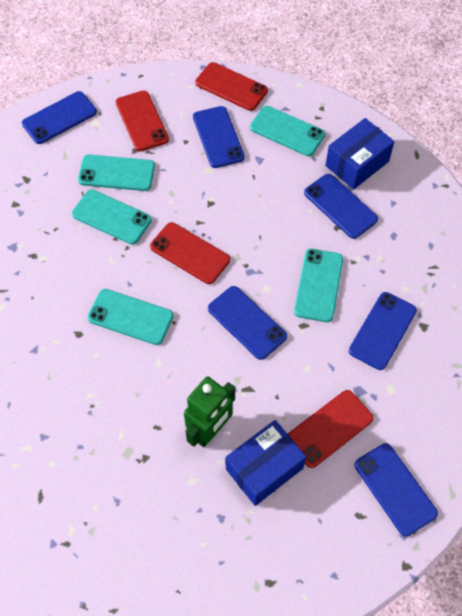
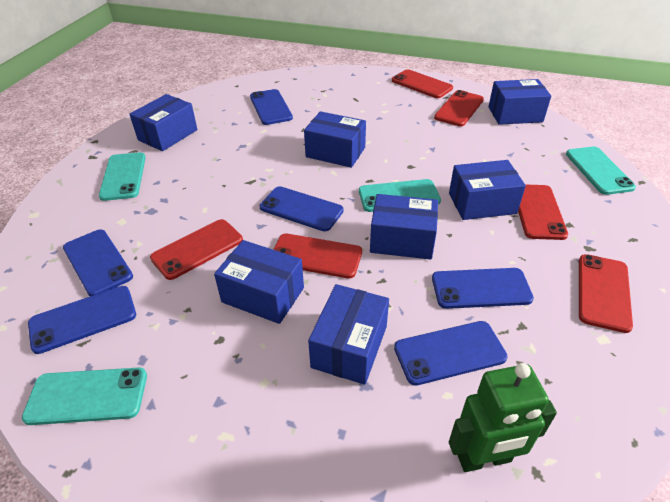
blue box: [225,420,306,506] [325,118,394,189] = 2 -> [129,94,197,151] [214,240,304,324] [304,111,366,168] [308,284,389,385] [370,194,438,260] [449,160,526,220] [488,79,551,125] = 7
red phone: [116,90,169,151] [150,222,230,284] [195,62,268,111] [288,390,374,468] = 4 -> [150,219,243,280] [273,233,362,279] [392,69,453,98] [434,90,484,126] [518,184,568,240] [579,254,633,333] = 6
turquoise phone: [72,189,152,245] [78,154,155,191] [88,289,173,345] [250,106,325,156] [294,249,343,322] = 5 -> [22,367,147,425] [99,152,146,201] [359,179,441,212] [566,146,636,195] = 4

